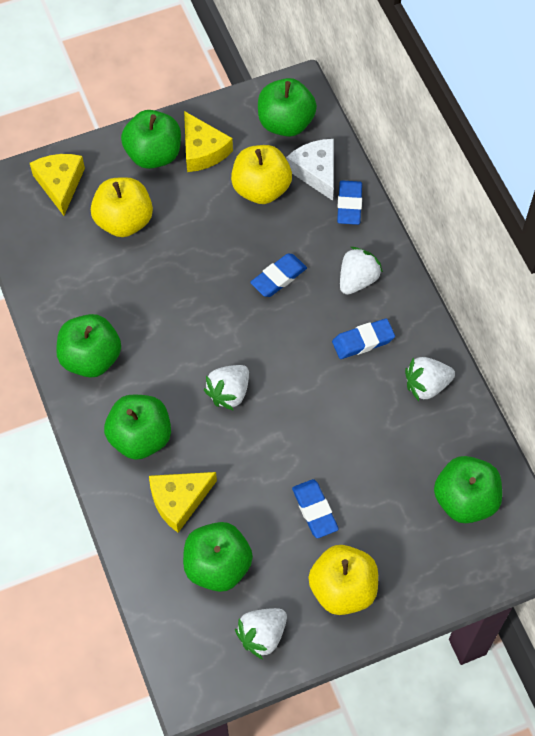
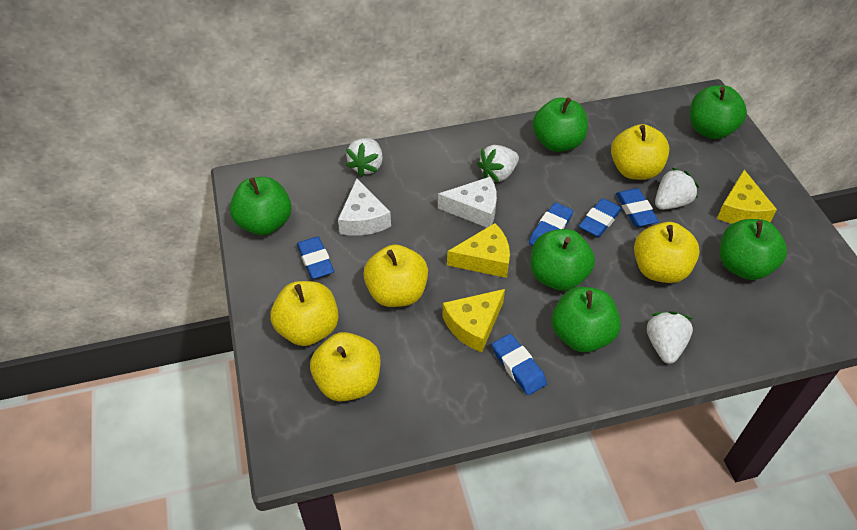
blue eraser: [250,254,307,297] [292,479,339,538] [332,319,395,359] [337,180,362,225] = 4 -> [297,236,334,279] [492,334,547,395] [529,202,573,245] [579,198,622,237] [616,188,659,227] = 5
white cheese: [286,139,334,201] = 1 -> [338,179,391,236] [438,177,497,228] = 2
yellow apple: [91,177,153,237] [231,145,292,204] [308,545,378,615] = 3 -> [271,281,339,346] [310,332,380,402] [363,245,428,307] [611,124,669,180] [634,222,700,283] = 5

